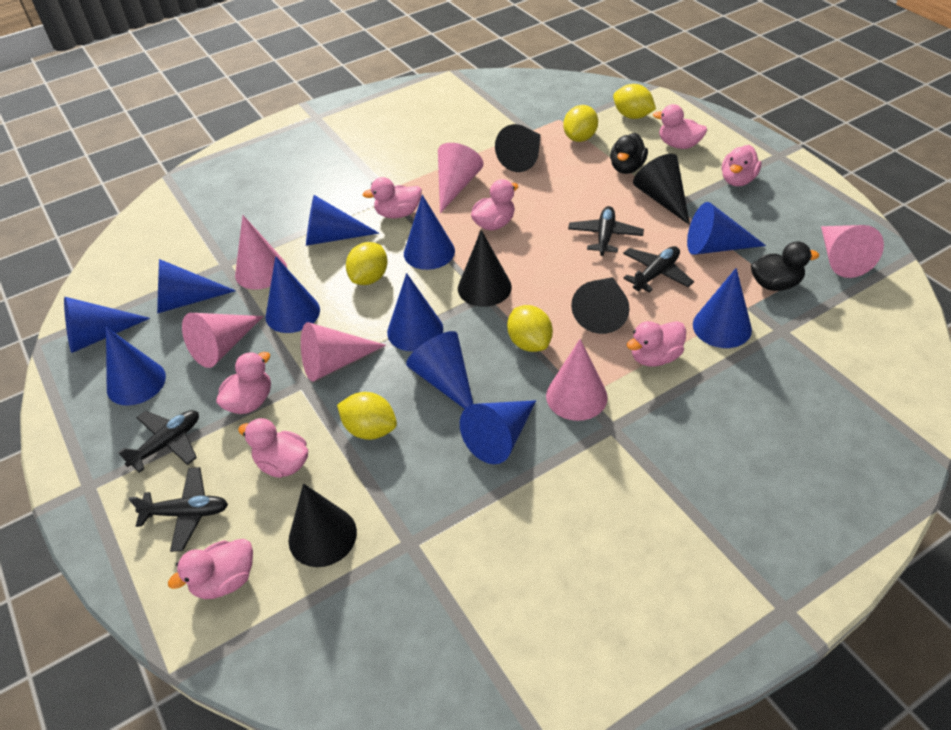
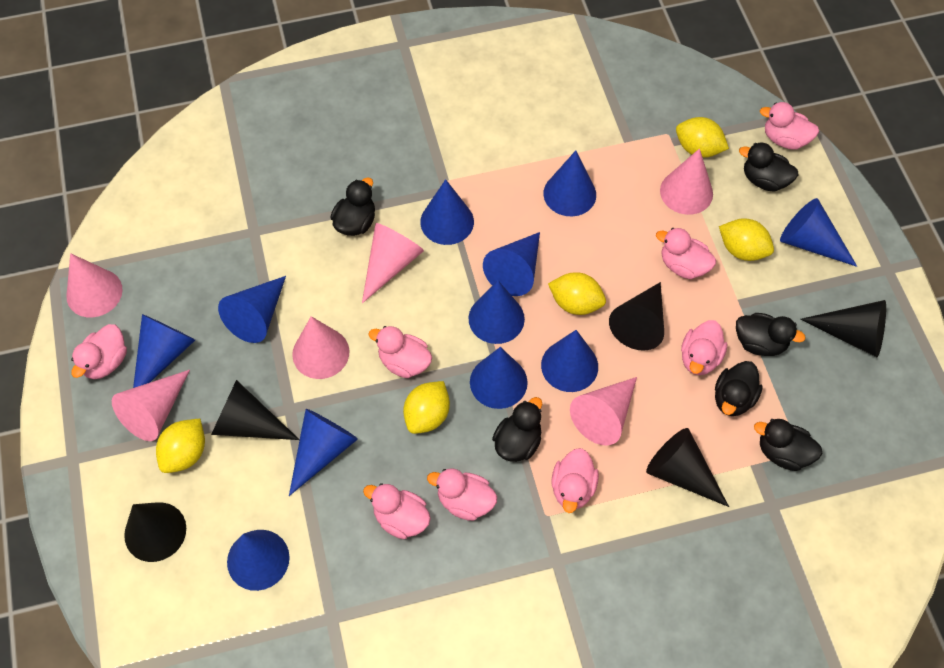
black duck: [610,133,648,174] [751,241,819,291] = 2 -> [330,178,375,236] [492,397,542,462] [715,361,763,416] [736,313,806,356] [739,143,798,192] [754,419,822,471] = 6
black plane: [118,410,199,473] [129,467,228,552] [568,206,644,256] [623,246,694,293] = 4 -> none = 0

